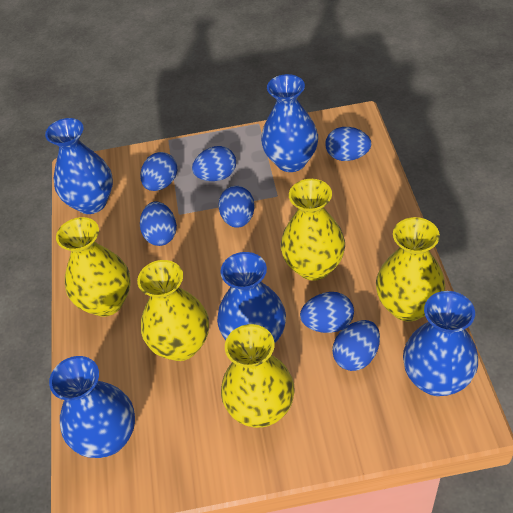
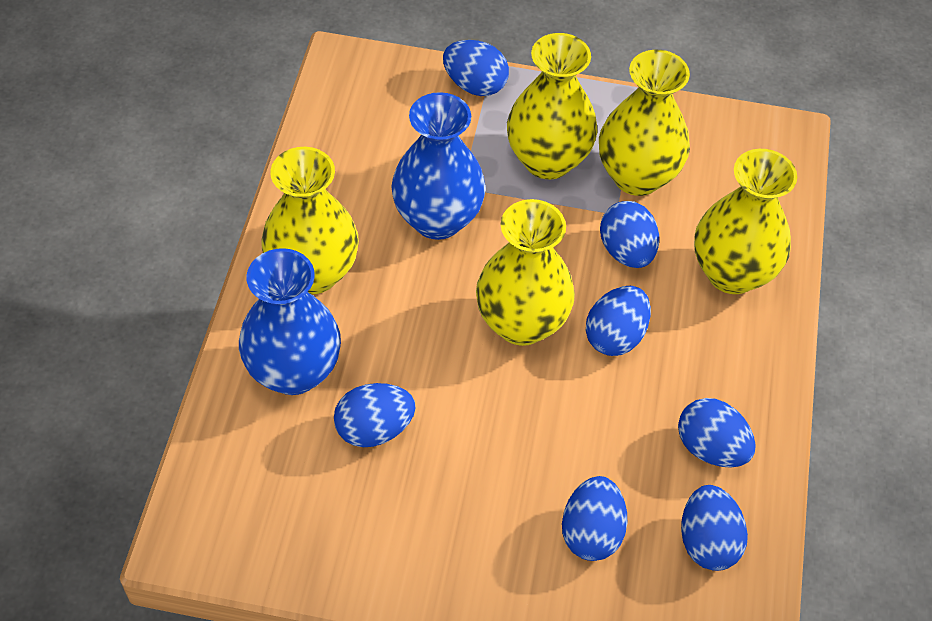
blue vase: [45,118,113,214] [49,356,135,458] [217,252,286,344] [261,74,318,172] [403,291,478,396] = 5 -> [239,248,341,395] [391,92,486,240] = 2

